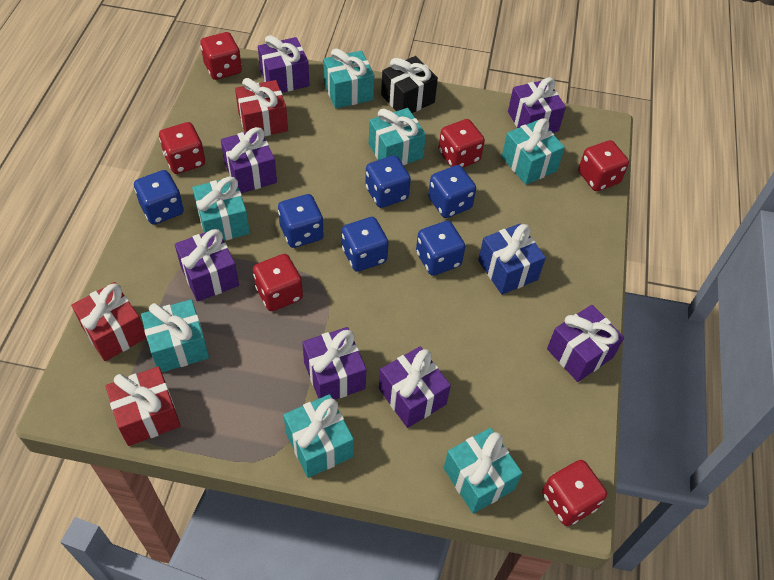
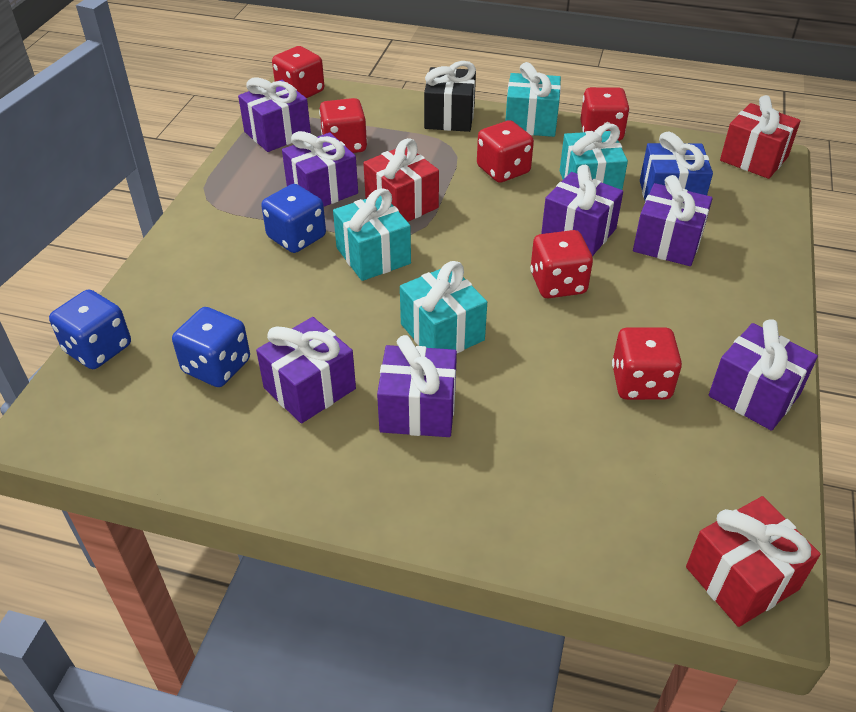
blue dice: [134,170,184,225] [278,194,324,248] [342,217,389,272] [365,155,411,208] [416,221,465,276] [428,165,476,218] = 6 -> [49,290,131,369] [172,307,250,387] [261,184,326,253] = 3
turquoise gift: [141,299,209,372] [192,177,250,241] [284,394,354,478] [323,49,374,108] [369,108,426,165] [444,428,522,513] [502,118,565,185] = 7 -> [333,188,411,281] [400,261,487,353] [505,62,561,137] [560,124,628,190] = 4

